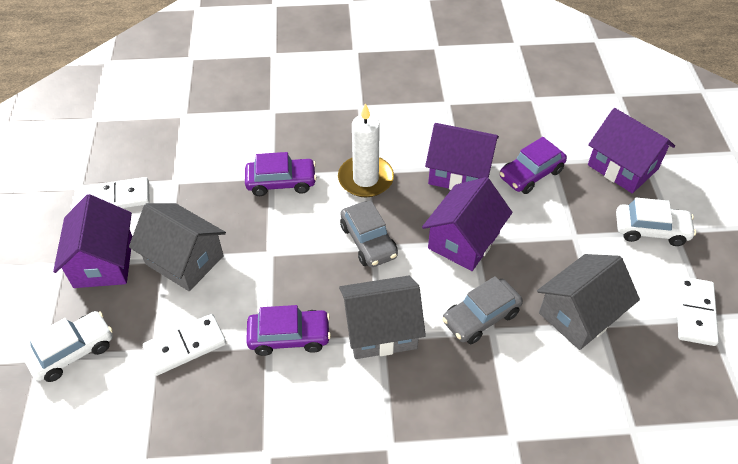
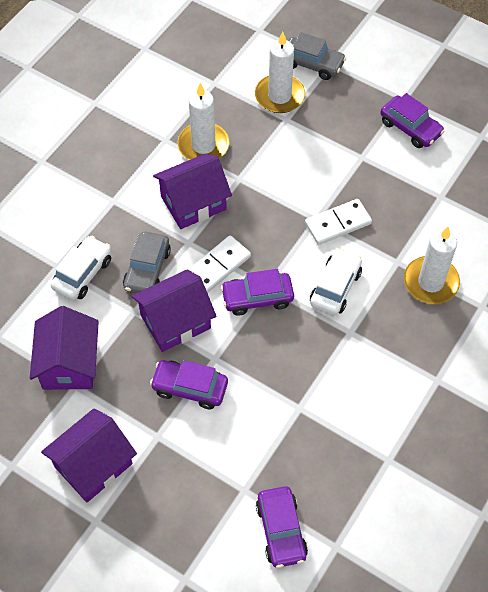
grey house: [129,203,226,291] [339,276,426,359] [537,254,640,350] = 3 -> none = 0
purple car: [245,152,317,196] [246,305,331,356] [500,137,567,194] = 3 -> [150,360,228,409] [221,269,294,316] [256,486,308,568] [380,93,445,148] = 4
white candle: [338,103,394,197] = 1 -> [177,83,229,160] [255,32,305,113] [404,227,460,304] = 3
white domino: [82,177,150,208] [143,314,226,376] [676,276,719,346] = 3 -> [188,235,251,293] [305,199,372,245] = 2

